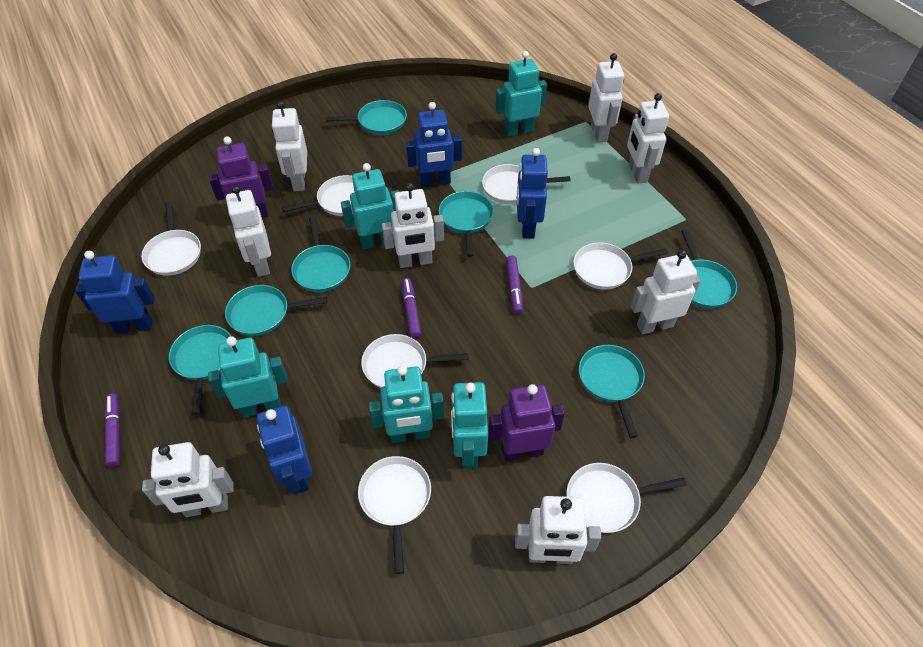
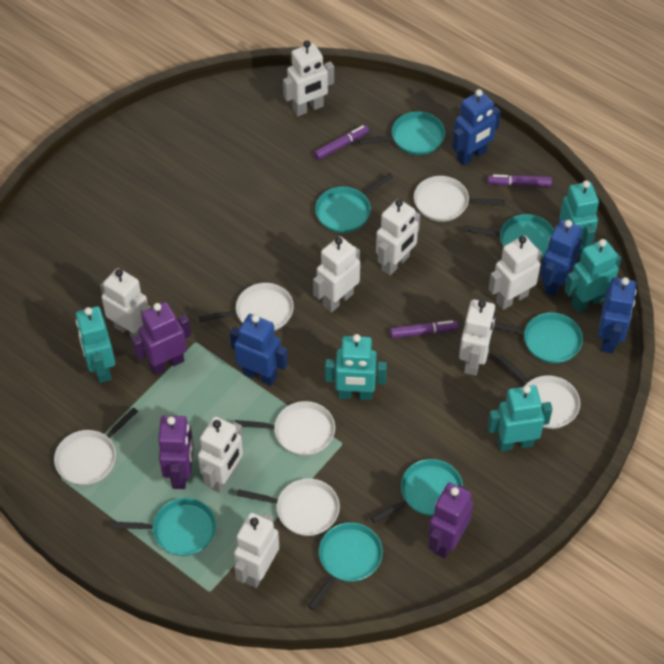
purple robot: [209,136,274,218] [489,384,565,461] = 2 -> [131,302,191,375] [158,416,194,489] [428,483,473,558] = 3
white pan: [141,202,201,276] [282,175,355,216] [358,456,431,574] [361,334,469,388] [482,164,571,204] [567,463,687,533] [573,242,668,290] = 7 -> [54,407,138,486] [199,283,294,331] [235,401,335,456] [237,478,340,536] [414,176,505,222] [498,355,580,429] = 6

